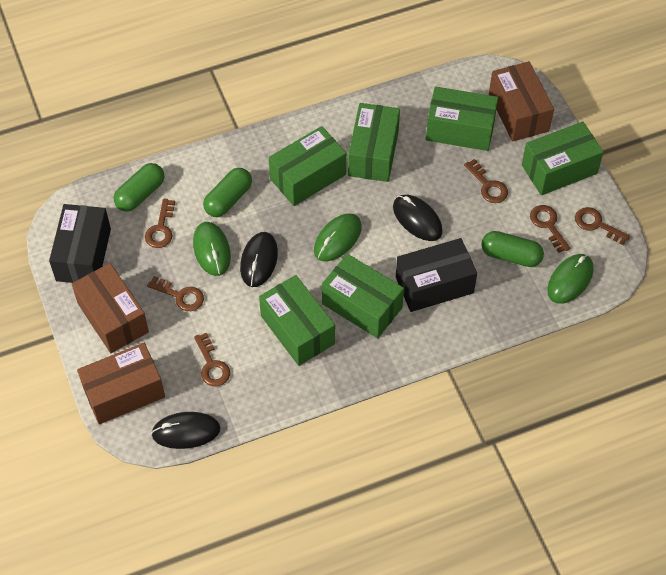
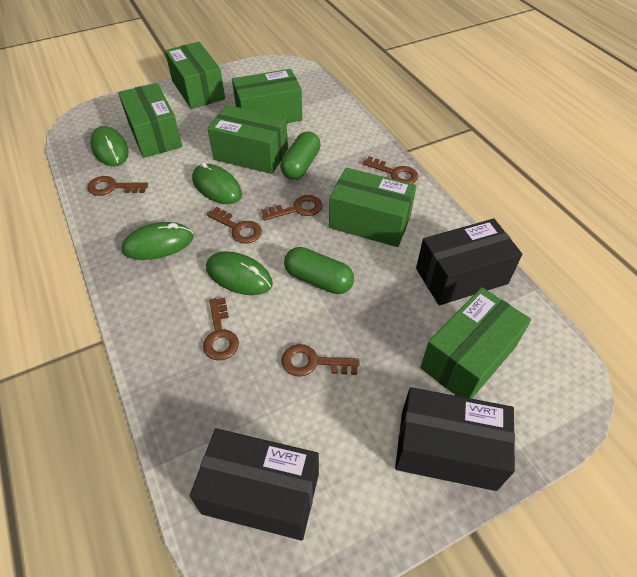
black box: [49,204,111,283] [396,238,477,312] = 2 -> [190,428,319,541] [395,387,515,491] [416,219,522,305] = 3
black mouse: [151,412,221,449] [240,232,278,287] [393,195,443,241] = 3 -> none = 0
brown box: [72,263,149,353] [77,343,165,424] [489,61,554,142] = 3 -> none = 0
green capsule: [114,163,164,212] [203,168,252,217] [481,231,544,267] = 3 -> [280,131,321,180] [284,247,354,294] = 2
green mouse: [193,222,231,276] [314,214,362,261] [547,254,593,304] = 3 -> [90,126,129,166] [121,222,194,260] [192,162,242,204] [206,251,273,295] = 4

